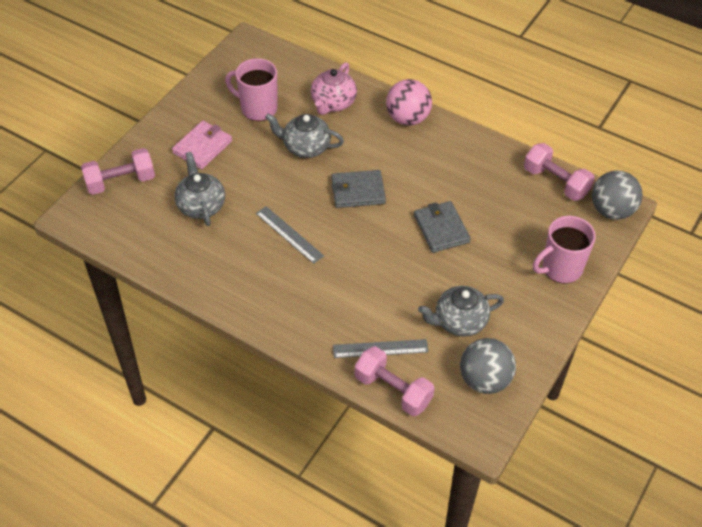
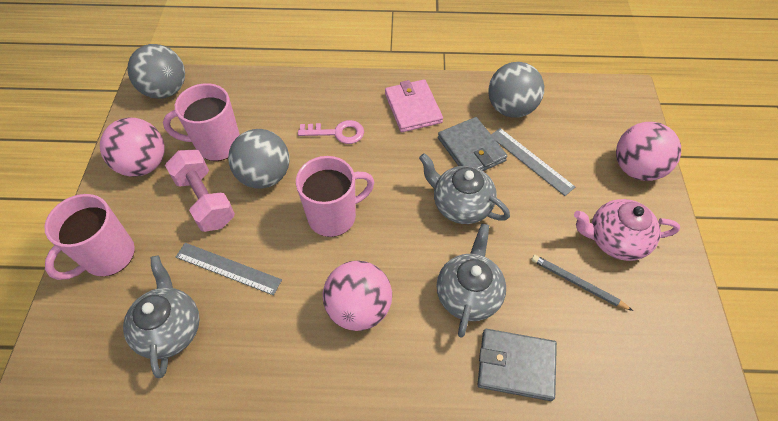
grey ball: [460,338,516,394] [592,170,643,220] = 2 -> [127,44,185,99] [228,129,289,189] [488,62,544,118] = 3
grey pencil: none = 0 -> [531,255,633,311] = 1
pink ball: [386,79,432,126] = 1 -> [100,118,165,177] [323,261,392,331] [616,122,681,181] = 3
pink dumbbell: [81,148,155,195] [355,346,435,416] [524,143,595,201] = 3 -> [165,150,235,232] = 1
pink key: none = 0 -> [298,120,364,144] = 1
pink mug: [225,58,277,121] [533,216,596,284] = 2 -> [44,194,135,280] [163,83,240,161] [296,156,374,237] = 3

